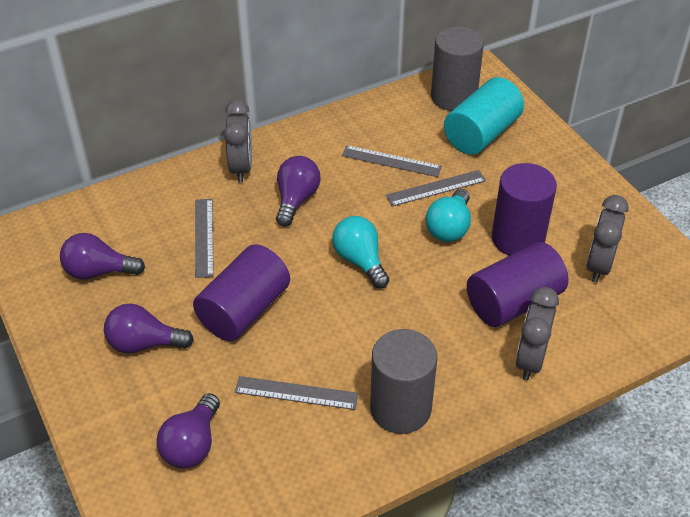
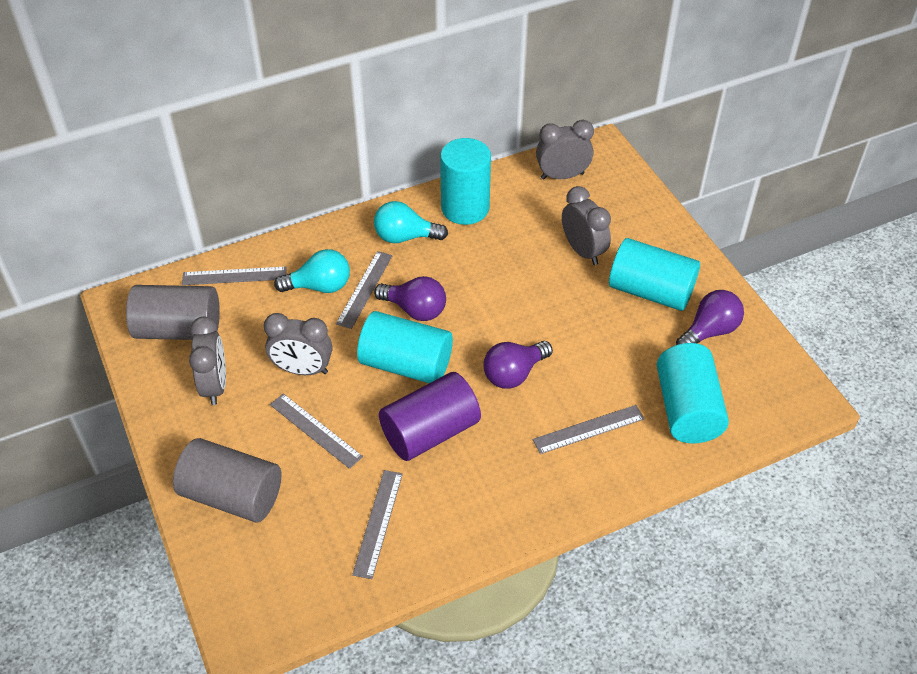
grey clock: [224,99,252,182] [515,287,559,381] [586,195,629,283] = 3 -> [189,317,226,405] [264,313,332,375] [536,120,594,179] [562,186,611,265] = 4
grey ruler: [195,199,214,278] [235,376,359,410] [342,145,442,177] [386,170,486,207] = 4 -> [182,266,287,285] [270,393,363,469] [336,251,393,329] [352,470,403,579] [533,405,644,454] = 5
purple cylinder: [193,244,290,341] [467,242,568,327] [492,163,557,256] = 3 -> [379,372,481,461] = 1
purple light bulb: [60,233,145,280] [104,303,194,354] [156,393,220,469] [276,156,320,227] = 4 -> [374,276,446,321] [484,341,553,389] [676,290,744,345] = 3
turquoise cylinder: [444,77,524,155] = 1 -> [357,311,453,383] [440,138,491,225] [609,238,700,311] [657,343,729,443] = 4

